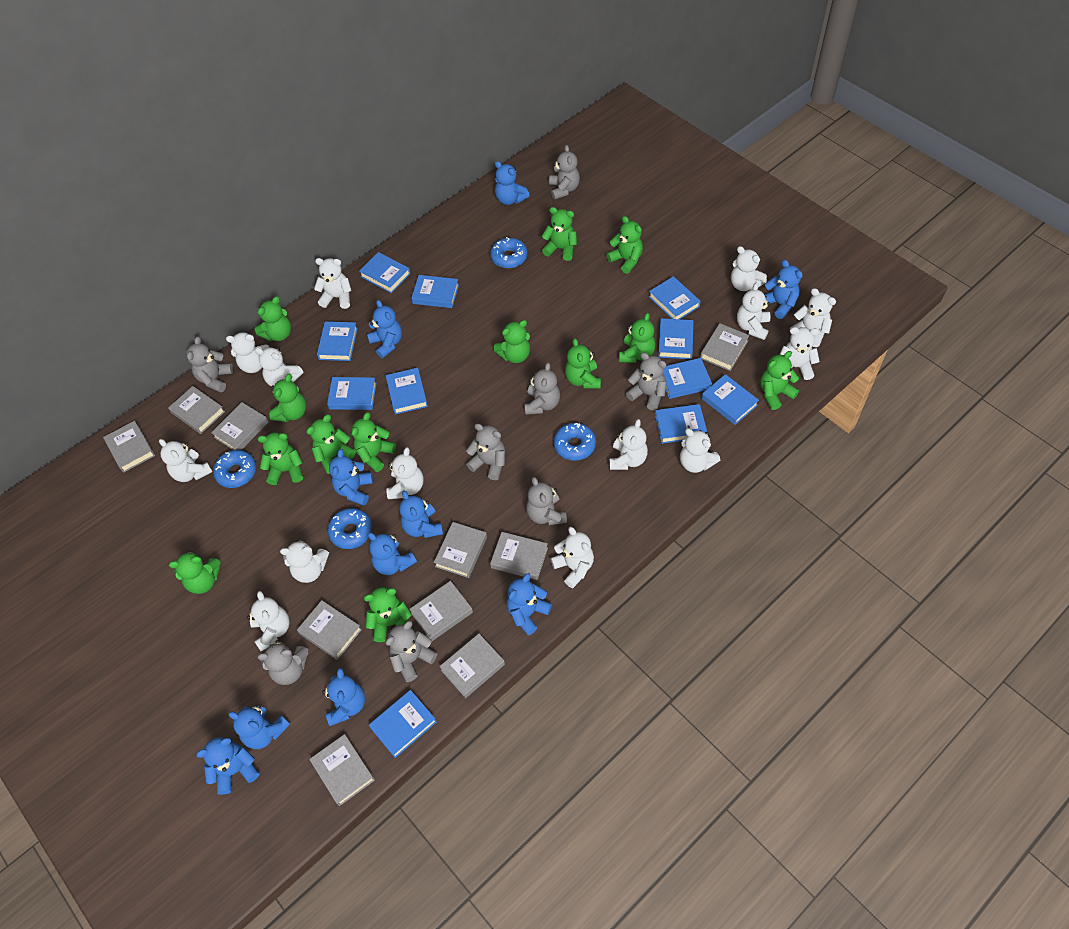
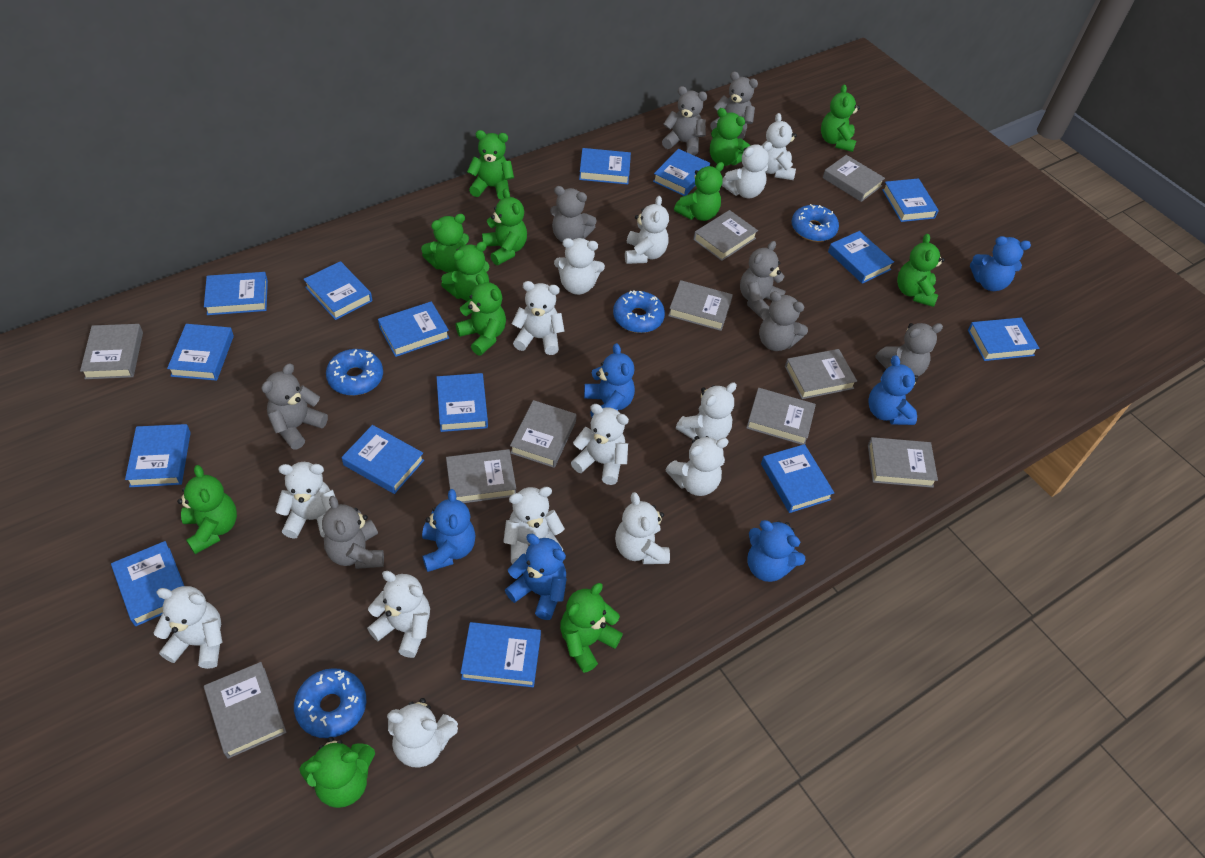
blue book: [317,321,358,361] [327,377,376,410] [359,252,410,293] [369,690,437,758] [386,368,428,415] [411,275,459,308] [649,276,701,319] [655,404,707,444] [658,318,693,359] [663,358,712,399] [702,374,759,425] = 11 -> [111,541,184,626] [125,424,191,487] [167,324,234,381] [204,272,268,315] [303,261,372,320] [342,425,424,494] [378,301,449,357] [437,373,488,432] [461,622,541,687] [579,148,631,184] [653,149,710,196] [761,444,834,513] [828,231,894,284] [882,178,939,222] [968,318,1039,361] = 15
blue teddy bear: [196,737,259,795] [228,704,290,749] [322,668,365,726] [329,449,373,506] [367,300,402,358] [368,533,417,575] [399,491,443,538] [495,161,530,205] [507,573,552,635] [764,260,803,319] = 10 -> [422,489,476,572] [505,534,567,620] [584,343,635,417] [747,520,806,582] [869,355,918,425] [970,236,1031,291] = 6
green teddy bear: [169,550,221,594] [254,296,291,341] [258,433,303,485] [269,374,306,422] [306,415,356,474] [351,412,396,472] [364,587,413,642] [494,320,530,363] [542,207,577,261] [565,338,601,389] [606,216,643,274] [619,313,655,363] [760,351,799,410] = 13 -> [177,465,237,554] [300,737,375,808] [421,214,469,273] [441,242,489,301] [456,274,506,355] [467,130,514,200] [482,188,527,265] [560,583,623,673] [674,162,724,221] [710,108,751,166] [821,84,860,152] [897,234,945,307] = 12

